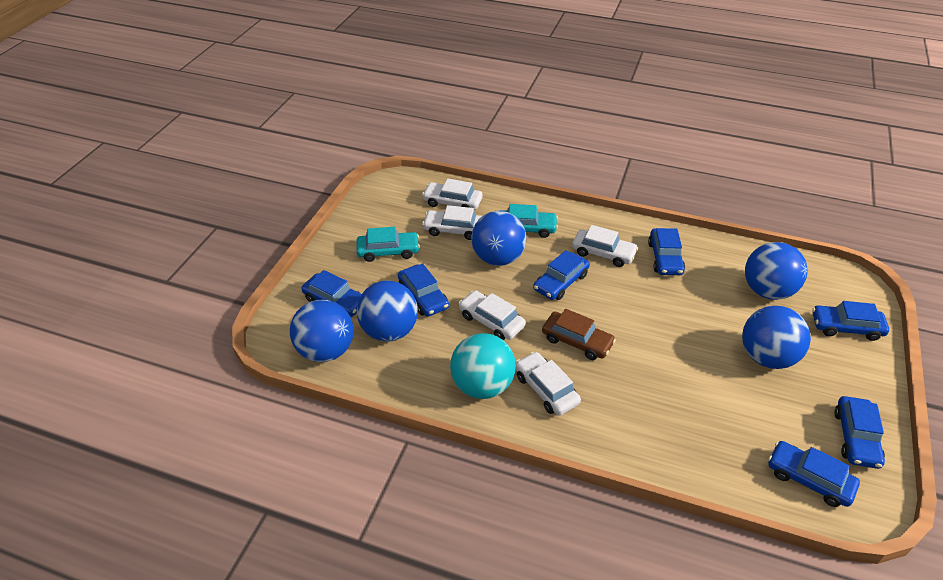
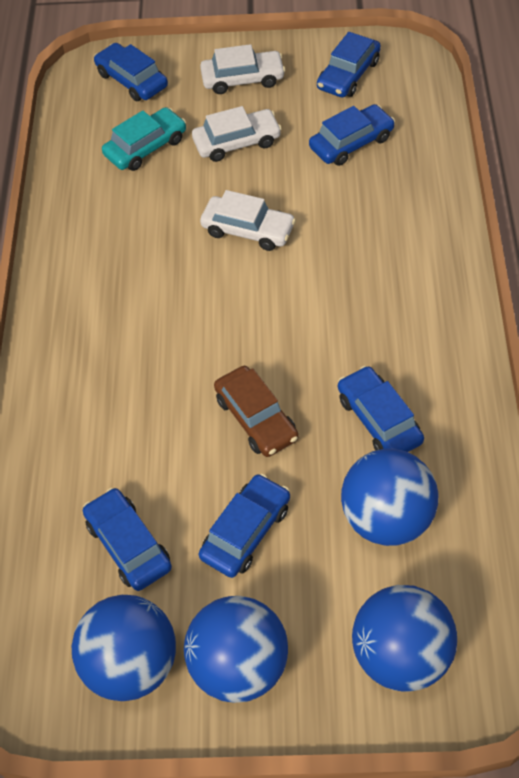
blue ball: [290,300,354,362] [357,281,418,342] [471,211,526,266] [742,306,811,369] [745,242,807,300] = 5 -> [72,595,176,701] [184,596,288,703] [341,449,438,546] [352,585,457,692] = 4
blue car: [301,270,362,317] [398,264,449,317] [533,250,590,300] [648,228,685,275] [768,441,860,507] [812,301,889,341] [834,396,885,469] = 7 -> [83,488,172,591] [94,43,168,101] [198,474,290,578] [309,104,395,166] [317,32,381,98] [338,366,424,452] = 6
turquoise ball: [450,333,516,399] = 1 -> none = 0
turquoise car: [356,227,420,262] [500,204,558,238] = 2 -> [102,107,186,171] = 1
white car: [422,178,482,210] [422,205,482,240] [459,290,526,340] [515,352,581,416] [572,225,638,267] = 5 -> [192,106,282,162] [200,44,285,94] [200,190,296,251] = 3

